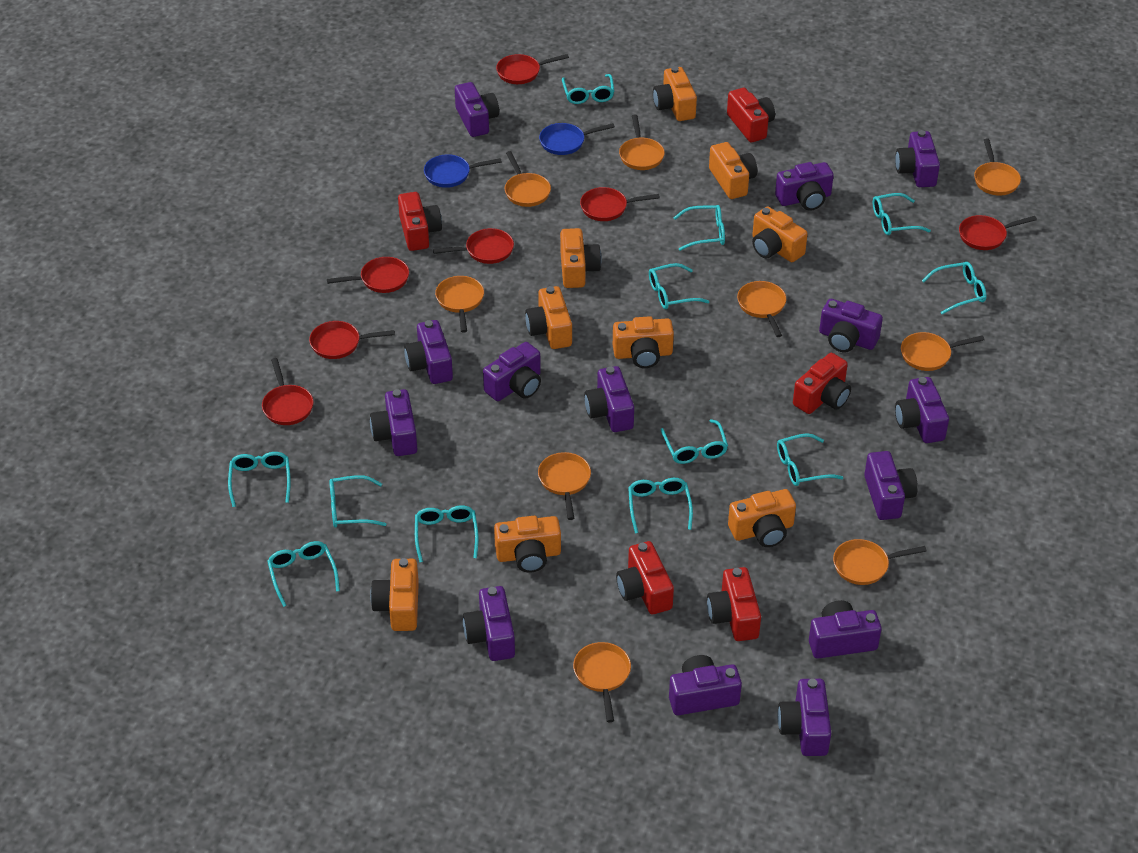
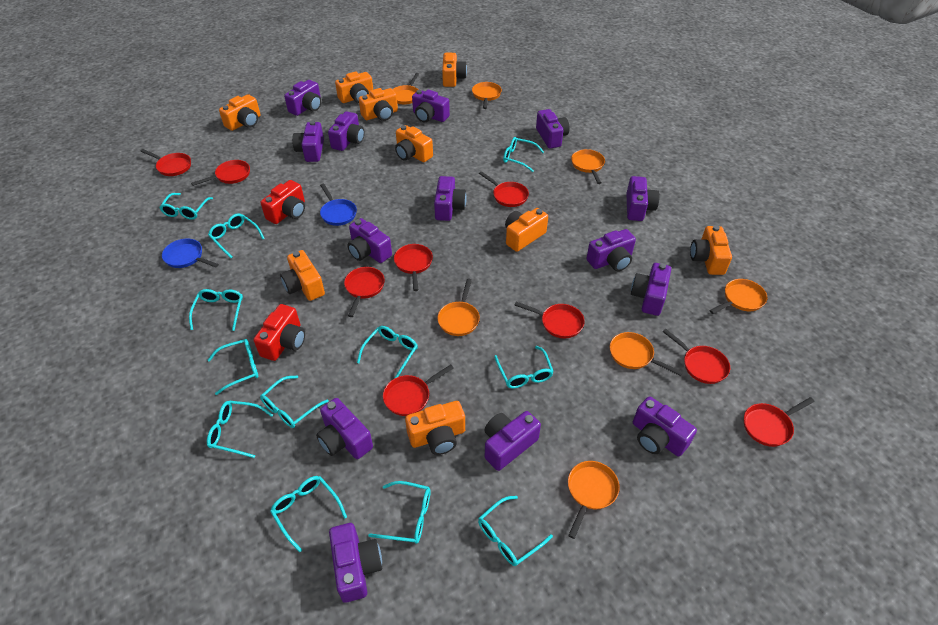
orange pan: [435,276,484,333] [505,151,551,207] [538,452,591,520] [573,642,631,722] [619,115,665,170] [737,281,786,337] [833,539,926,585] [901,332,985,371] [974,138,1021,196] = 9 -> [392,73,419,105] [437,279,480,336] [472,82,502,109] [568,461,620,539] [571,149,605,184] [610,332,683,376] [709,279,767,314] = 7
red camera: [398,192,442,251] [616,541,674,614] [707,567,761,641] [727,88,775,142] [793,353,851,414] = 5 -> [253,304,305,361] [260,180,305,224] = 2
red pan: [262,358,314,425] [309,321,395,359] [327,257,409,293] [433,228,514,264] [496,54,569,84] [580,187,660,221] [959,215,1037,250] = 7 -> [140,149,191,176] [191,160,250,186] [344,267,385,317] [383,364,454,416] [394,244,433,291] [479,171,529,207] [514,302,585,338] [663,329,730,384] [744,397,814,447] = 9

